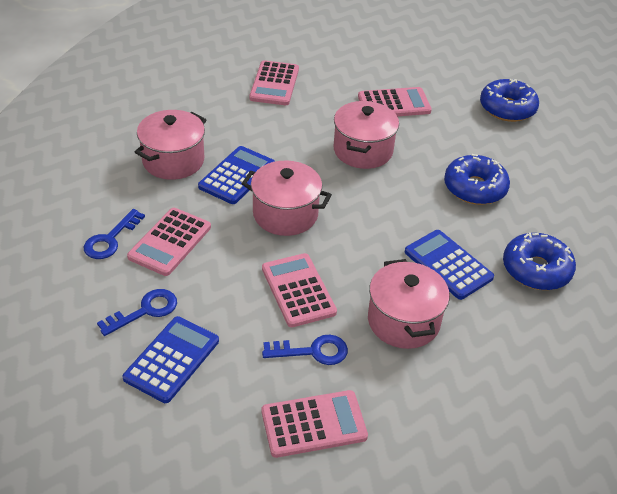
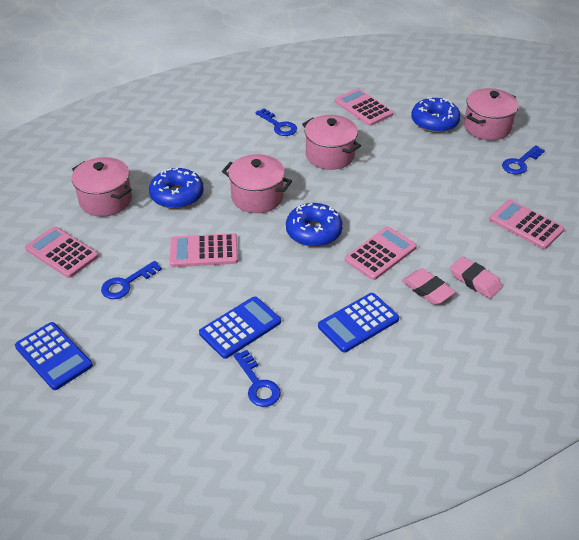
blue key: [84,209,145,259] [97,289,177,336] [262,335,348,365] = 3 -> [101,261,162,299] [234,350,281,407] [255,108,297,136] [502,145,545,175] = 4
pink eraser: none = 0 -> [402,268,455,305] [450,256,502,299] = 2

